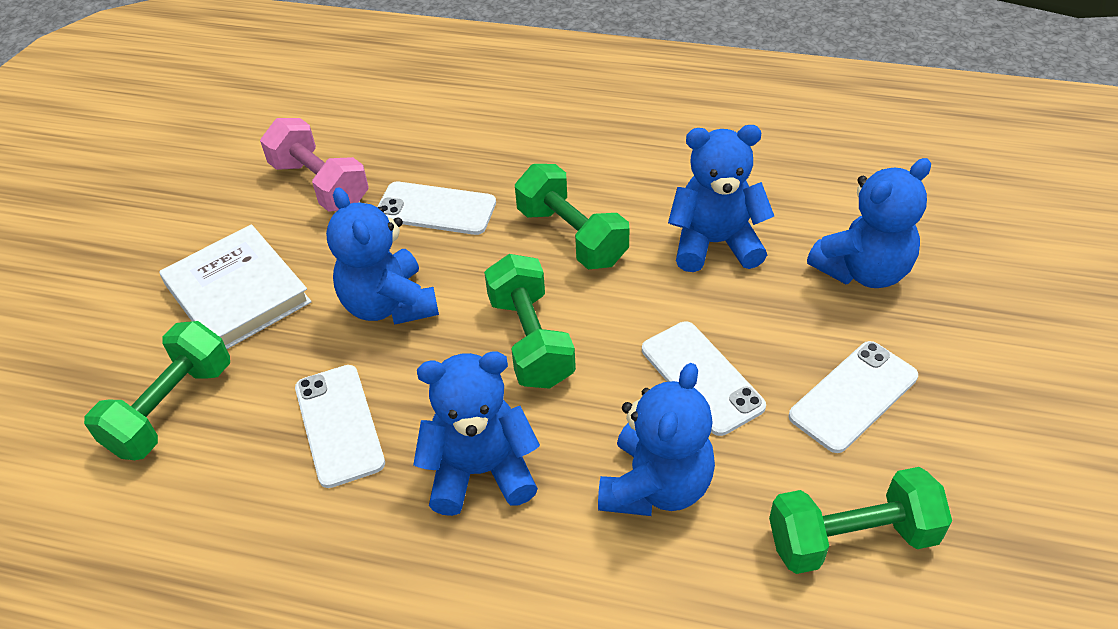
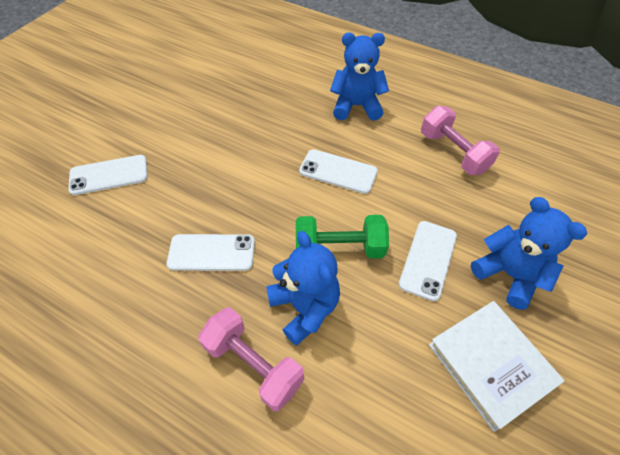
blue teddy bear: [326,187,439,325] [413,352,540,516] [598,363,715,516] [668,125,774,272] [807,158,931,288] = 5 -> [266,231,340,346] [330,33,389,121] [471,197,587,310] = 3
green dumbbell: [84,321,230,460] [484,254,576,389] [515,164,629,269] [769,467,952,574] = 4 -> [296,215,389,258] = 1
pink dumbbell: [260,118,369,212] = 1 -> [198,308,304,411] [421,106,500,175] = 2

